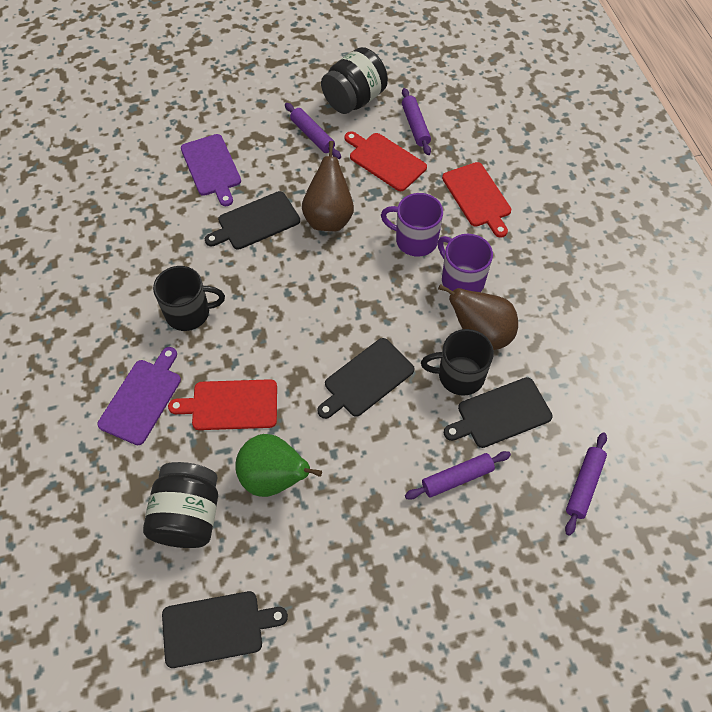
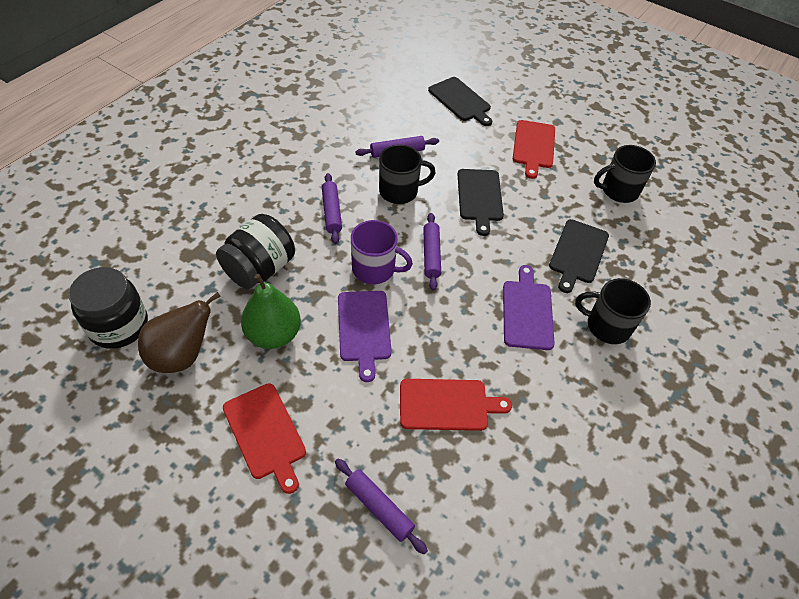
black cutting board: [162,591,288,668] [205,191,300,250] [317,338,414,419] [444,377,553,448] = 4 -> [428,77,492,126] [458,169,504,236] [549,219,609,293] = 3
black mug: [153,266,225,331] [421,329,494,396] = 2 -> [379,145,436,204] [575,278,651,344] [594,145,656,203] = 3
brown pear: [302,141,354,231] [438,284,518,350] = 2 -> [138,292,221,373] = 1
purple mug: [381,193,443,257] [438,234,493,292] = 2 -> [351,220,413,284] = 1

